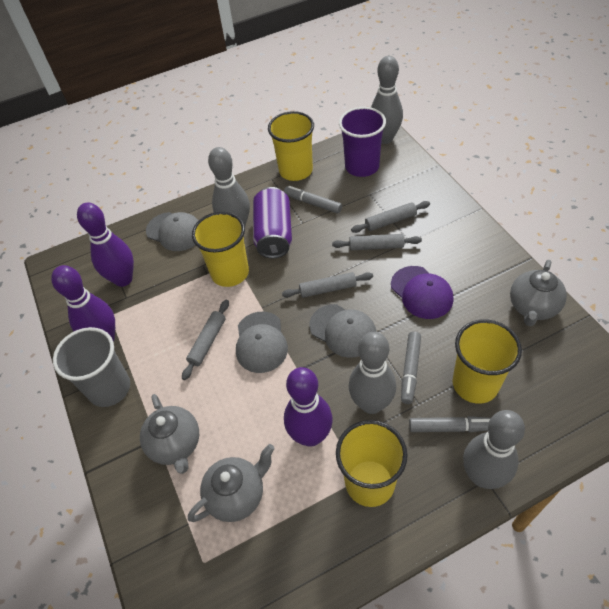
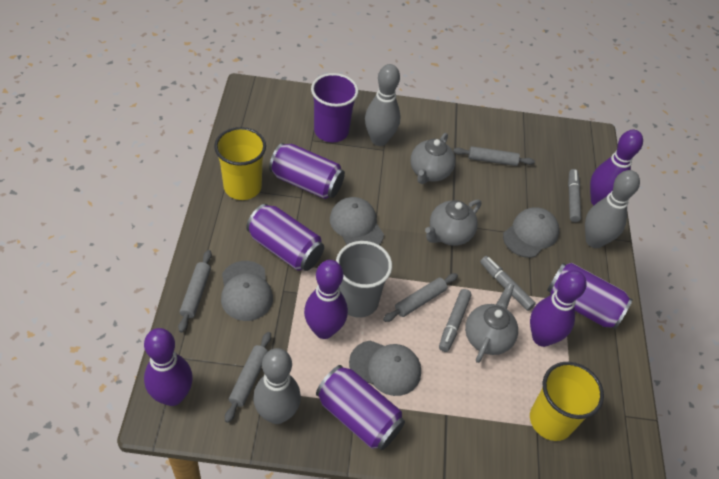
grey bowling pin: [208,147,250,226] [349,332,396,414] [371,56,403,144] [463,410,525,489] = 4 -> [253,348,301,424] [365,64,401,146] [585,170,640,248] = 3
grey cap: [146,212,199,251] [236,312,288,373] [309,304,376,358] = 3 -> [221,261,273,321] [330,197,384,245] [349,341,421,396] [503,207,559,258] = 4
purple bowling pin: [51,265,115,342] [77,202,134,287] [284,367,333,447] = 3 -> [144,328,193,406] [304,260,348,339] [530,270,586,347] [590,130,643,205] = 4
purple can: [253,187,292,258] = 1 -> [246,204,324,271] [269,143,345,199] [316,365,405,450] [547,263,633,329] = 4
purple cap: [391,266,453,319] = 1 -> none = 0
yellow cup: [192,212,249,287] [268,111,314,181] [336,420,408,507] [452,319,522,404] = 4 -> [214,127,266,200] [530,362,604,441] = 2

